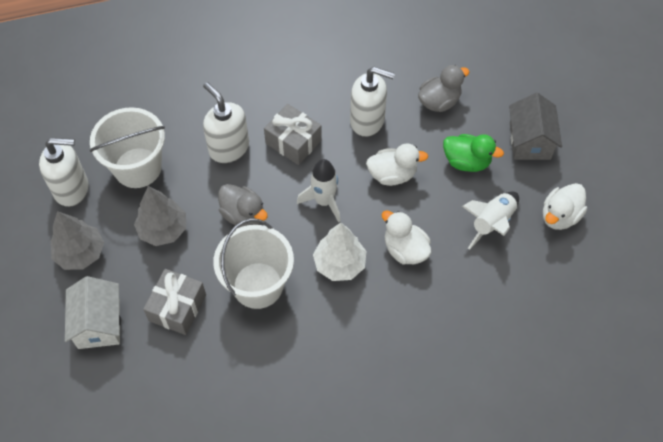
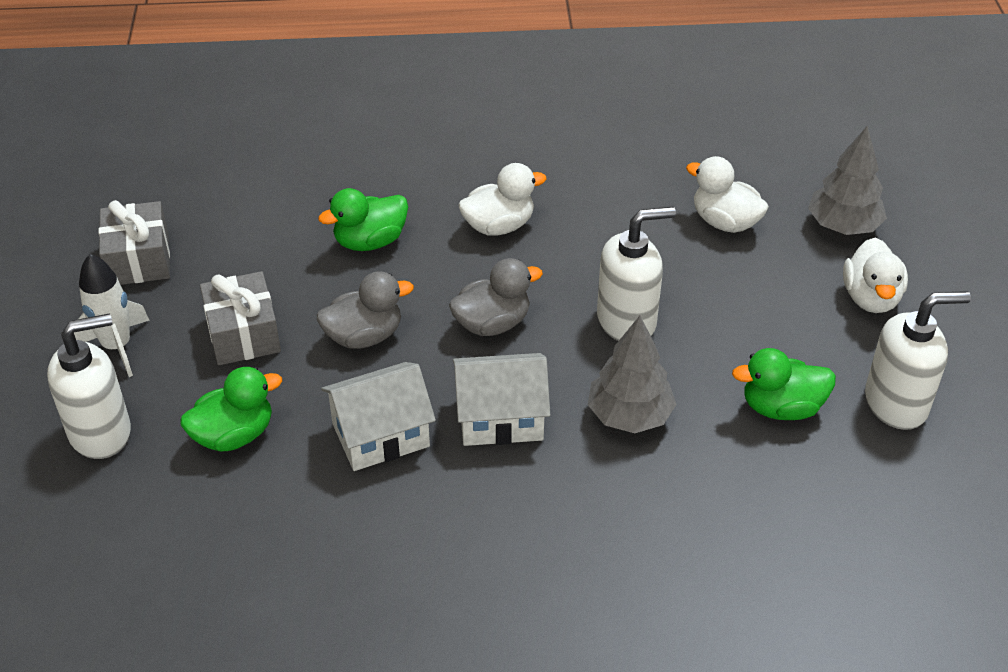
green duck: [443,134,504,172] = 1 -> [180,367,282,451] [318,188,408,251] [732,348,836,420] = 3
grey house: [509,93,562,160] = 1 -> none = 0
white bucket: [90,107,165,188] [213,219,294,309] = 2 -> none = 0
white house: [65,276,121,349] = 1 -> [321,362,436,471] [453,353,550,446] = 2
white rocket: [297,159,340,222] [462,192,519,250] = 2 -> [74,254,150,377] = 1
white tree: [313,223,366,281] = 1 -> none = 0

